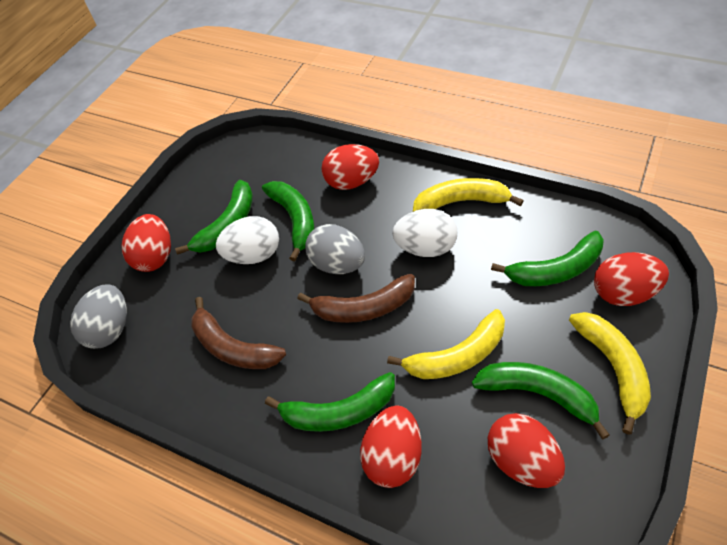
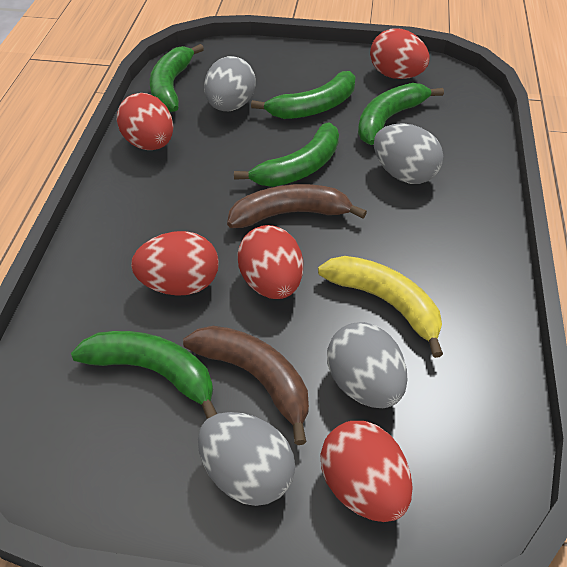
grey egg: [70,284,127,349] [305,224,365,274] = 2 -> [198,412,295,506] [204,56,256,111] [327,322,407,408] [374,123,443,184] = 4
white egg: [216,216,279,264] [392,209,457,257] = 2 -> none = 0
yellow banana: [387,309,505,379] [413,178,524,212] [569,312,651,435] = 3 -> [318,256,443,358] = 1

